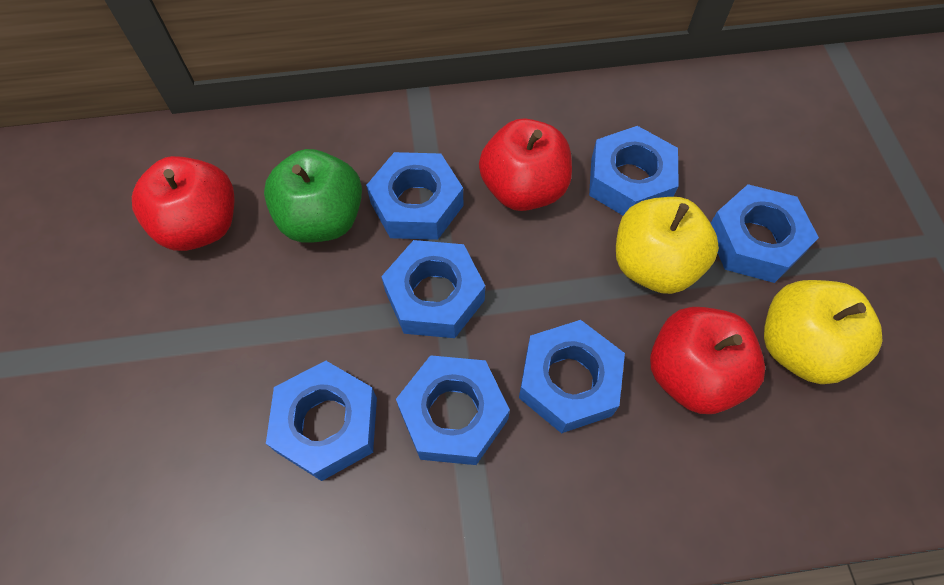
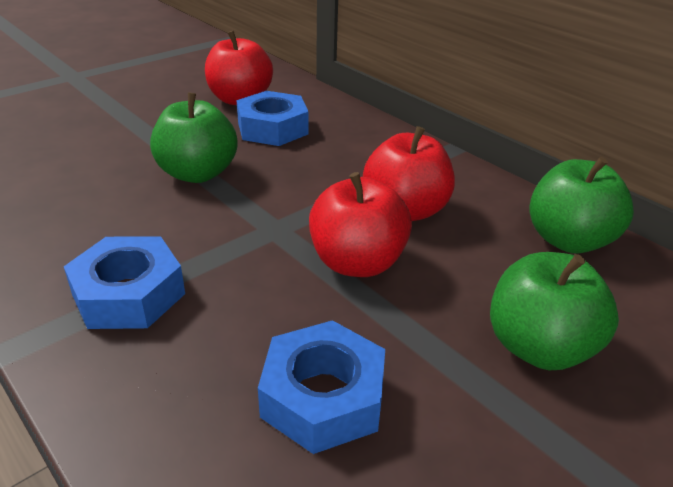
blue nut: [266,361,377,481] [366,152,464,240] [381,240,485,338] [396,355,510,465] [519,320,625,434] [589,126,679,215] [711,184,819,283] = 7 -> [64,236,185,329] [236,91,308,146] [258,320,385,454] = 3
green apple: [264,149,362,243] = 1 -> [150,93,238,183] [490,252,619,370] [529,157,634,254] = 3
yellow apple: [616,197,719,294] [764,280,883,384] = 2 -> none = 0

